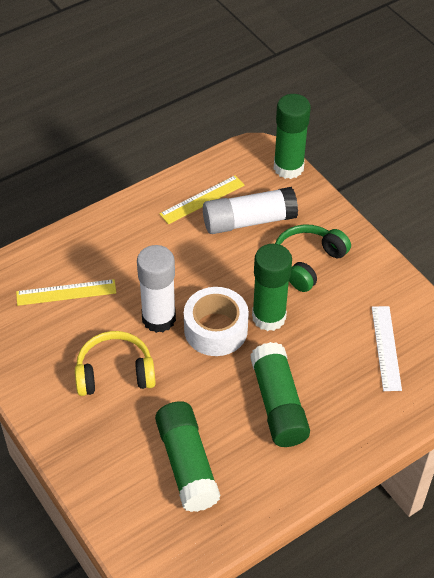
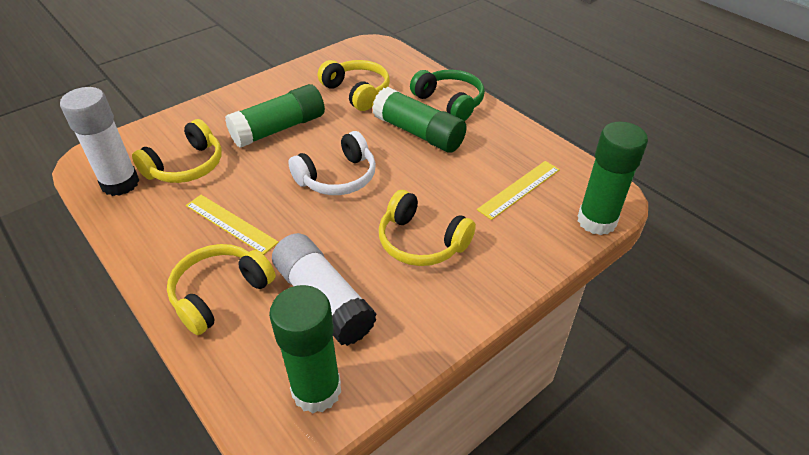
white headphones: none = 0 -> [288,131,376,195] = 1
white ruler: [372,306,402,391] = 1 -> none = 0
white tape: [184,287,249,356] = 1 -> none = 0
yellow headphones: [75,331,156,396] = 1 -> [132,119,222,183] [167,244,276,335] [318,60,390,111] [379,190,476,266] = 4

